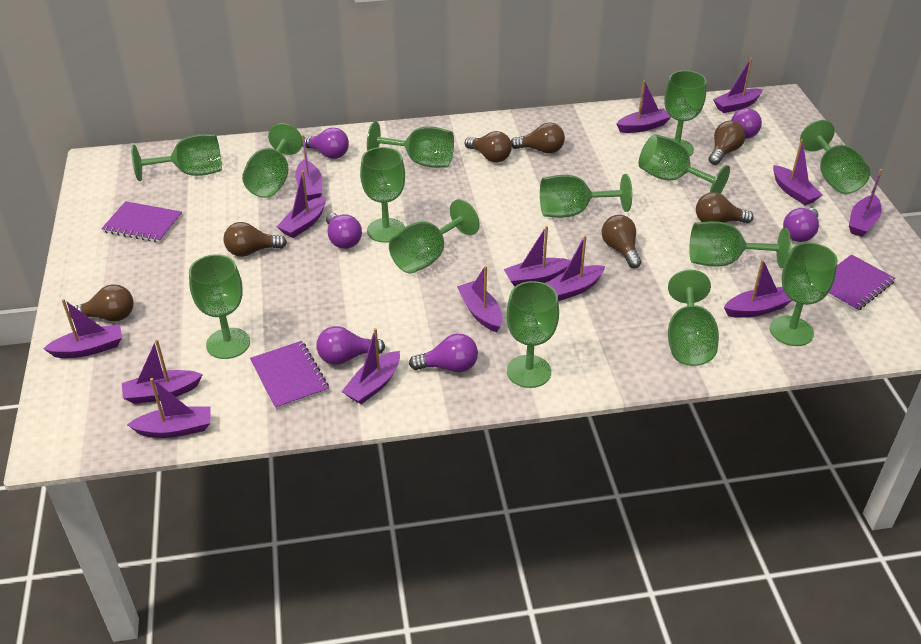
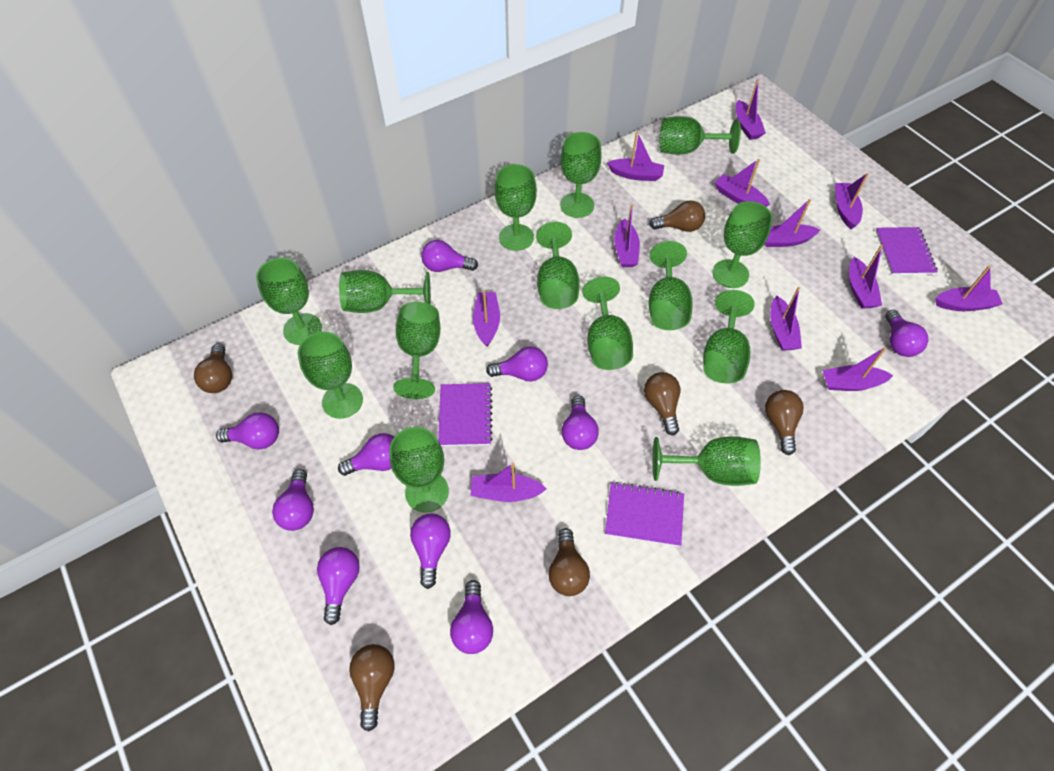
brown light bulb: [69,284,134,321] [224,222,287,257] [465,131,512,163] [511,123,565,154] [602,215,641,268] [696,192,754,223] [708,120,746,165] = 7 -> [194,344,232,393] [349,644,394,732] [548,528,590,596] [644,372,680,436] [649,200,705,232] [765,390,804,455] = 6
purple boat: [43,299,122,358] [122,339,203,404] [127,378,211,438] [276,170,326,238] [295,135,322,201] [342,328,400,404] [457,266,502,332] [504,226,571,286] [546,235,605,301] [617,81,671,133] [713,58,763,113] [724,259,792,318] [773,139,822,205] [849,169,882,237] = 14 -> [470,463,547,502] [473,290,500,347] [607,132,664,181] [614,205,640,267] [715,159,770,207] [736,79,766,140] [765,199,820,247] [770,287,802,351] [822,347,893,391] [835,173,869,229] [849,245,883,309] [936,266,1003,311] = 12
purple light bulb: [302,128,349,159] [316,326,385,365] [326,213,362,249] [409,333,478,372] [731,108,762,139] [783,208,819,242] = 6 -> [216,412,279,450] [272,469,314,531] [317,547,360,625] [338,433,394,476] [410,514,451,589] [421,240,478,272] [450,580,493,654] [486,346,548,381] [562,395,599,450] [885,310,928,357] = 10

